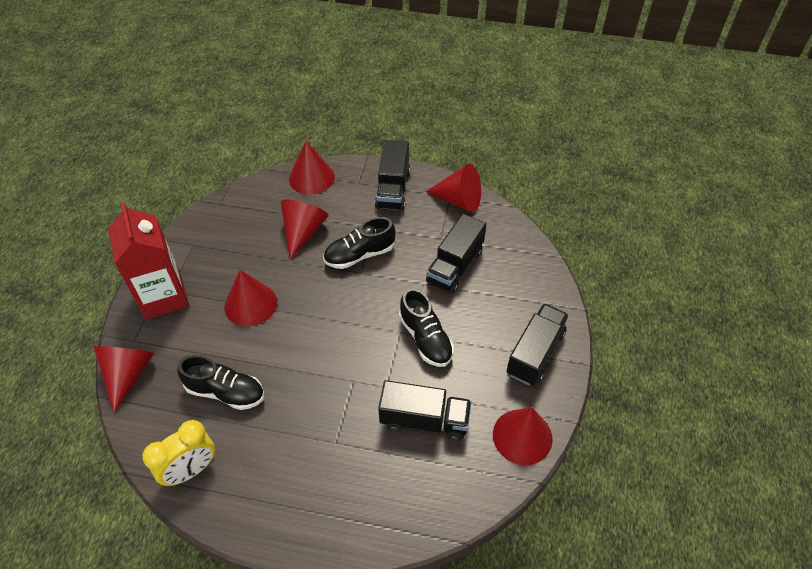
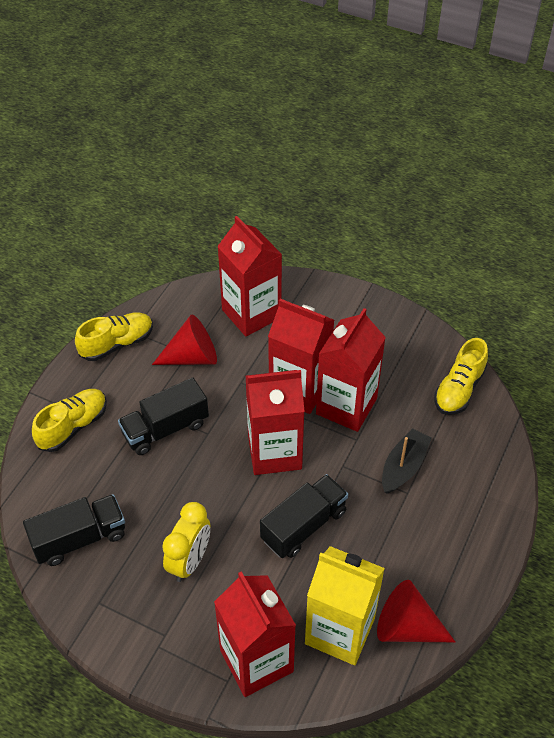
black boat: none = 0 -> [382,428,432,494] = 1
black shoe: [177,355,264,410] [323,217,396,269] [399,288,454,367] = 3 -> none = 0
black truck: [375,140,410,211] [378,380,472,441] [426,214,486,294] [507,303,569,385] = 4 -> [23,494,125,566] [118,377,209,455] [260,474,348,558] = 3
red carton: [108,202,189,320] = 1 -> [214,571,296,697] [217,216,282,337] [246,370,305,475] [268,299,334,414] [316,308,386,432] = 5
red cone: [94,346,154,413] [224,270,277,326] [281,200,329,259] [289,141,335,195] [426,164,481,212] [493,407,553,465] = 6 -> [152,315,217,365] [377,580,455,642] = 2
yellow carton: none = 0 -> [305,546,385,665] = 1
yellow shoe: none = 0 -> [32,389,107,452] [75,312,153,361] [434,338,488,415] = 3

